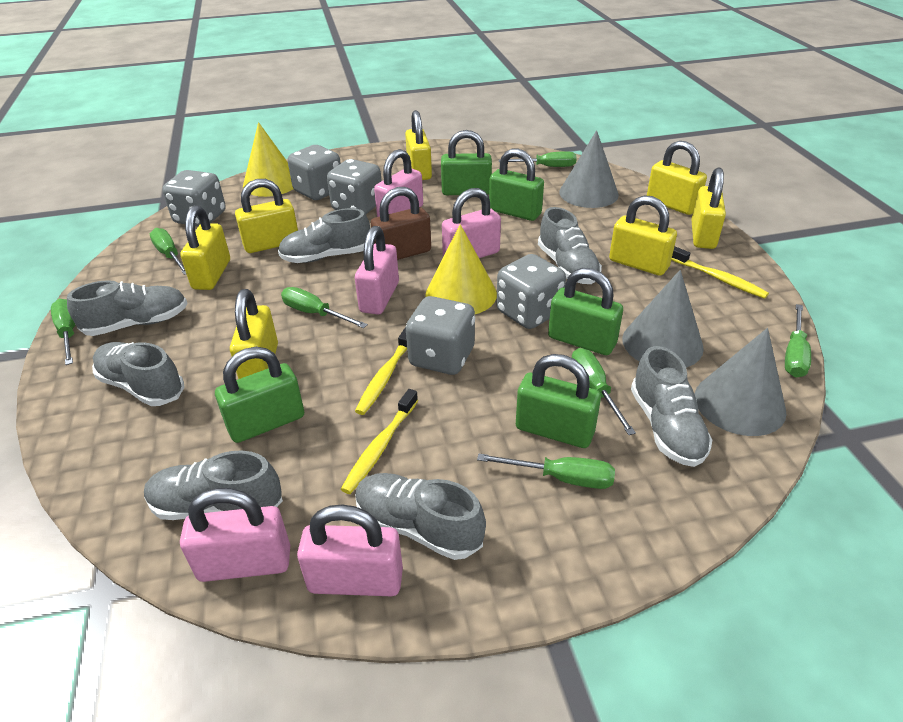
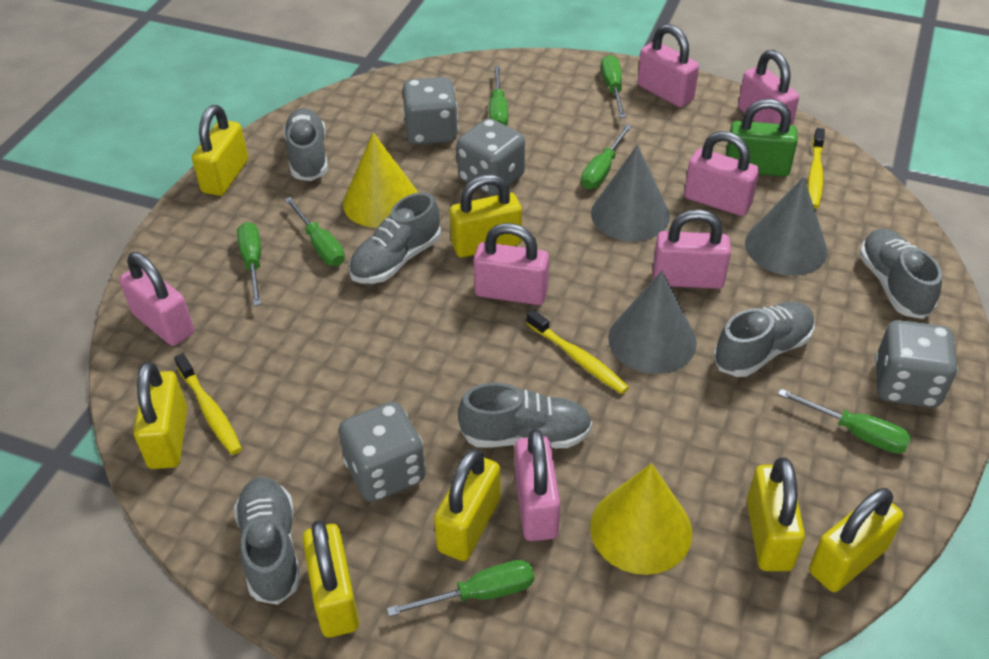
brown padlock: [371,187,431,260] = 1 -> none = 0
green padlock: [215,347,304,443] [441,130,492,195] [489,149,544,221] [516,354,601,448] [548,268,623,355] = 5 -> [725,99,798,176] = 1
grey dice: [162,170,226,226] [288,145,341,200] [327,159,382,214] [406,296,475,375] [497,254,566,329] = 5 -> [339,402,425,502] [402,77,459,145] [457,118,525,196] [875,320,958,408] = 4
grey shoe: [67,280,188,336] [92,342,185,406] [144,451,283,520] [278,208,370,263] [355,473,486,560] [538,207,602,284] [631,346,712,467] = 7 -> [234,477,301,604] [283,108,328,181] [349,192,441,284] [458,383,592,448] [714,302,815,377] [859,229,942,319] = 6
pink padlock: [180,488,290,582] [297,504,403,596] [355,226,399,315] [374,149,423,217] [442,188,501,258] = 5 -> [119,252,194,346] [473,223,549,305] [515,429,560,541] [638,24,699,107] [653,209,731,289] [684,131,759,216] [738,50,799,125] = 7

